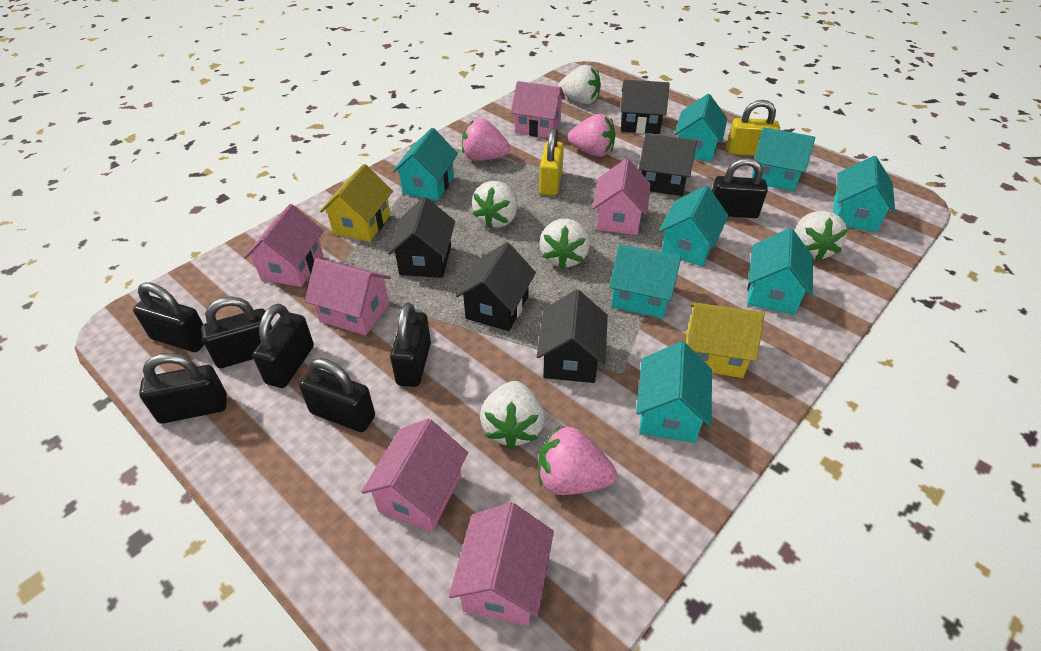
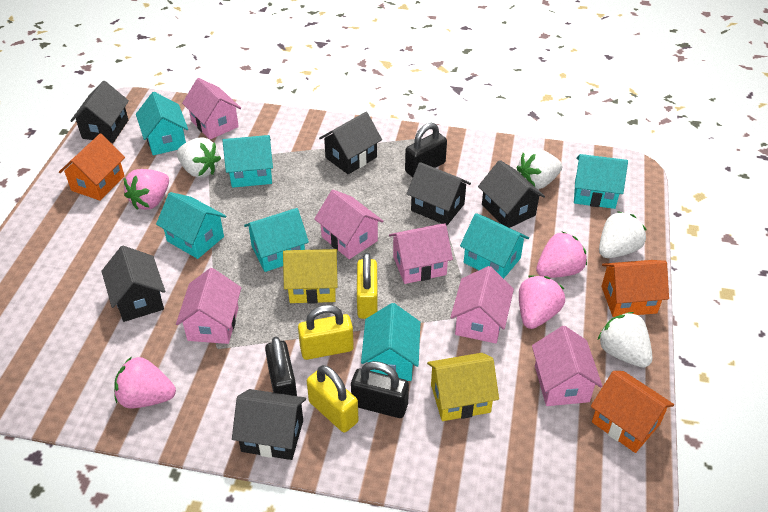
black house: [388,197,455,278] [456,242,536,331] [537,289,608,383] [620,80,670,134] [639,134,697,196] = 5 -> [70,81,129,143] [102,246,165,322] [232,389,306,460] [319,112,382,174] [407,162,471,226] [478,160,545,228] = 6
black padlock: [133,282,204,352] [139,353,227,424] [201,297,272,368] [252,304,314,388] [299,358,375,432] [390,303,431,387] [712,158,768,218] = 7 -> [265,337,297,396] [351,361,409,418] [405,123,447,177] = 3
orange house: none = 0 -> [59,133,125,201] [591,371,674,453] [602,260,669,317] = 3
pink strawberry: [462,118,510,161] [538,426,617,495] [568,114,615,157] = 3 -> [114,357,176,408] [124,169,169,210] [519,275,565,329] [536,232,587,278] = 4
turquoise house: [392,128,458,201] [609,244,681,318] [636,341,712,443] [659,186,729,266] [675,94,727,162] [747,228,813,315] [751,127,815,191] [834,156,895,232] = 8 -> [136,92,188,155] [156,192,226,259] [223,135,273,188] [244,208,309,272] [361,303,421,381] [460,213,529,279] [574,154,628,209] = 7
white strawberry: [472,181,518,229] [480,381,545,449] [539,219,590,269] [558,65,601,104] [795,211,848,261] = 5 -> [177,137,221,178] [517,148,562,189] [598,312,653,368] [599,211,646,258] = 4
yellow padlock: [539,128,564,196] [727,100,780,156] = 2 -> [298,305,354,360] [307,365,359,432] [357,253,378,319] = 3

